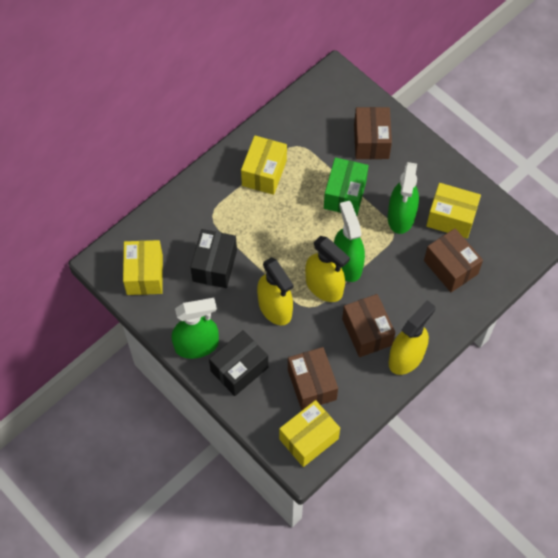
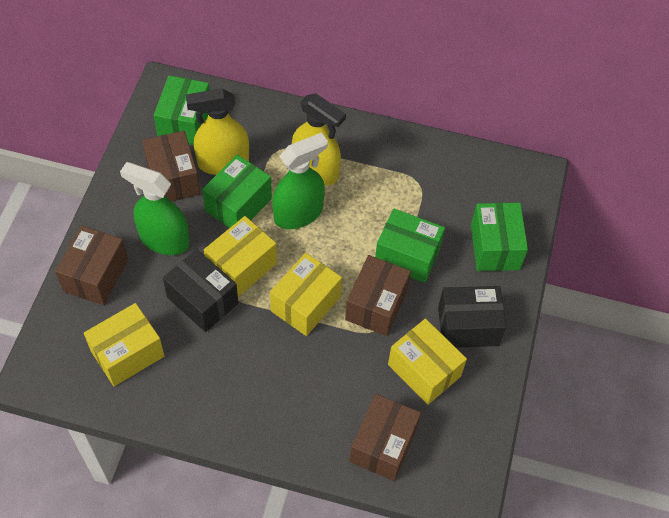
green box: [324,157,369,216] = 1 -> [154,76,210,145] [202,154,272,228] [375,209,445,283] [471,203,528,271] = 4
green spray bottle: [172,298,219,359] [334,201,365,282] [388,162,419,234] = 3 -> [120,162,190,255] [272,133,328,229] = 2
yellow spray bottle: [257,257,294,325] [305,236,350,302] [388,300,435,375] = 3 -> [186,88,249,175] [292,93,346,186] = 2

